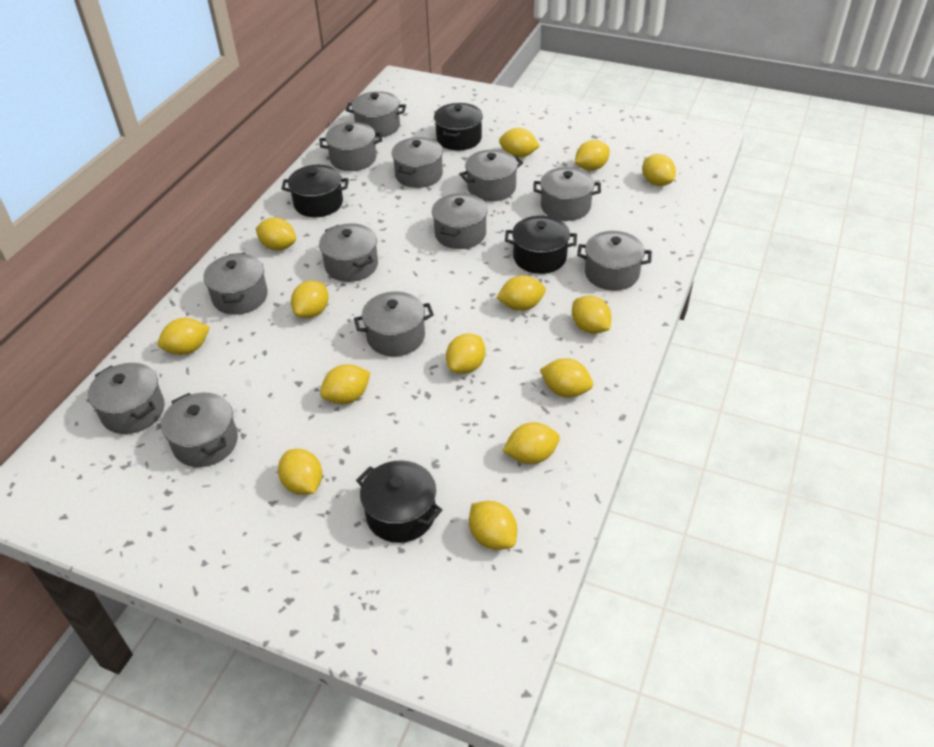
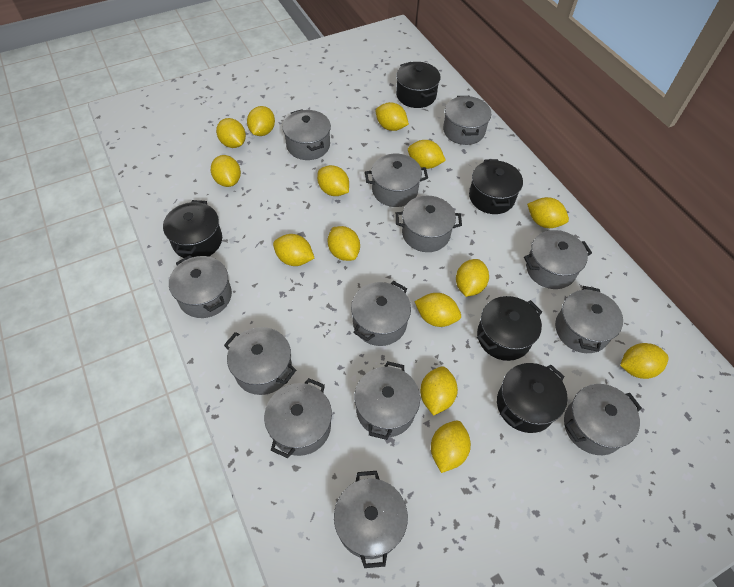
black pot: [281,165,349,217] [356,460,442,543] [434,103,483,151] [505,216,577,274] = 4 -> [163,200,222,258] [396,62,441,108] [469,159,523,214] [477,296,542,361] [497,363,567,433] = 5
grey pot: [88,363,165,434] [161,393,238,467] [203,253,268,315] [319,223,378,282] [320,122,382,171] [346,91,406,138] [354,291,434,356] [392,137,443,188] [432,193,488,249] [459,150,523,201] [533,167,601,221] [577,231,652,291] = 12 -> [169,255,232,318] [224,327,296,395] [264,378,332,458] [283,109,331,160] [334,471,408,568] [351,281,411,346] [354,361,420,440] [365,154,428,207] [396,196,462,252] [443,96,491,145] [524,230,592,289] [555,286,623,353] [564,384,642,455] = 13

